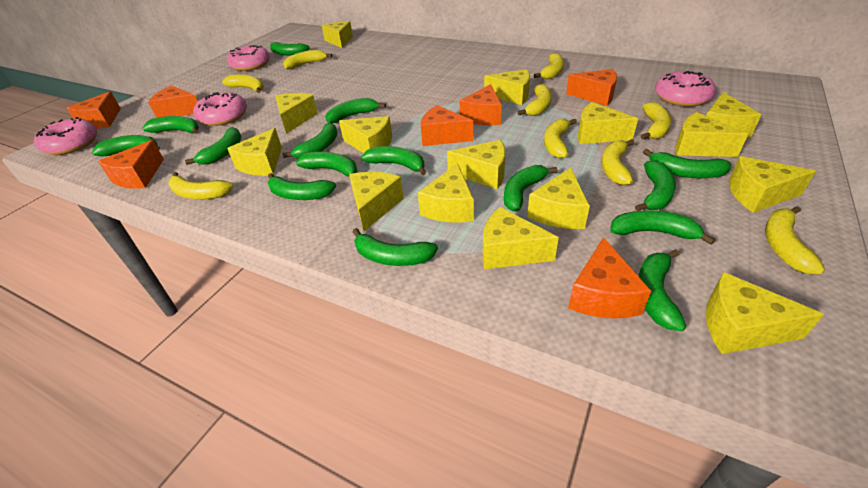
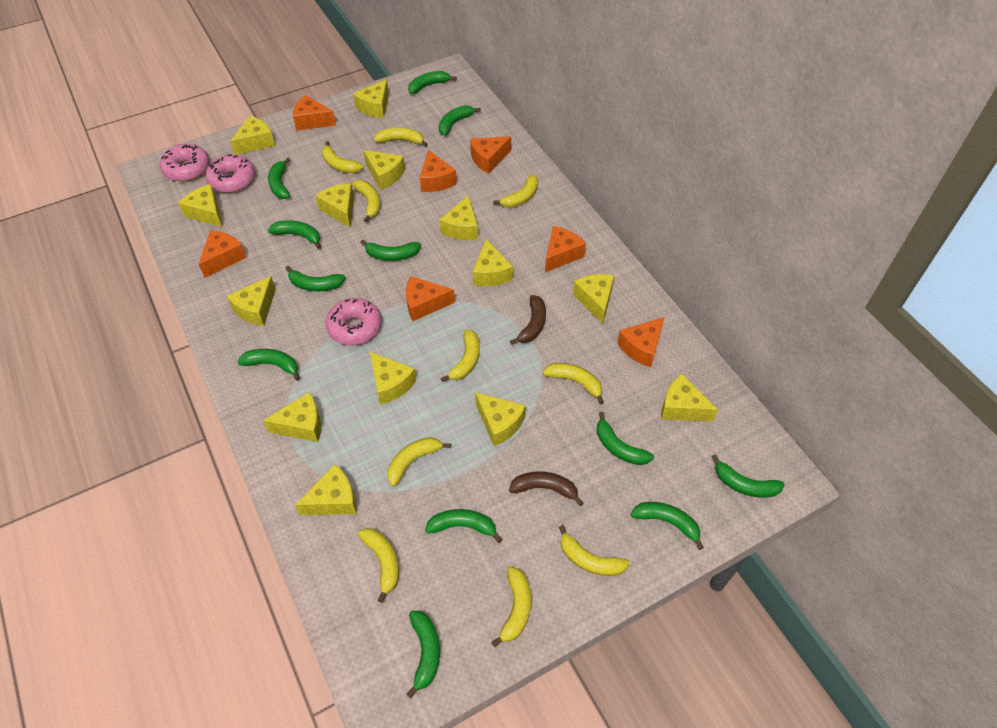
brown banana: none = 0 -> [509,471,584,506] [510,295,546,345] = 2
green banana: [92,135,160,156] [143,116,199,134] [185,127,241,165] [268,173,336,200] [270,42,309,56] [283,123,337,159] [296,152,358,177] [325,98,386,124] [352,228,438,266] [361,146,426,175] [504,165,558,211] [610,211,715,245] [635,160,676,211] [638,249,686,331] [643,149,731,178] = 15 -> [238,349,300,381] [268,158,290,199] [268,220,321,249] [285,266,346,291] [360,239,421,261] [407,611,440,698] [408,71,457,94] [425,509,502,543] [439,105,481,136] [597,412,654,465] [631,502,704,550] [712,454,785,498] = 12
pink donut: [34,117,97,155] [193,92,247,126] [227,45,270,71] [655,71,716,107] = 4 -> [160,144,209,181] [205,154,255,193] [326,298,382,345] = 3
yellow banana: [168,172,233,199] [222,74,264,93] [283,49,332,70] [518,84,552,116] [534,53,564,79] [544,119,577,158] [601,139,634,185] [641,102,671,139] [765,206,825,274] = 9 -> [322,141,363,173] [352,180,380,222] [358,528,399,603] [374,128,428,147] [387,437,451,487] [441,329,480,382] [491,567,531,647] [493,174,538,208] [543,363,604,404] [559,525,630,576] = 10
yellow cheese: [227,128,282,176] [275,93,318,134] [322,21,353,48] [339,116,392,153] [349,172,404,231] [418,164,474,222] [447,140,506,189] [483,207,559,269] [484,69,530,105] [527,168,590,229] [578,102,638,144] [675,112,748,157] [706,92,761,137] [706,272,824,354] [729,156,816,213] = 15 -> [178,184,222,227] [227,276,276,326] [230,116,275,155] [263,392,321,442] [295,464,356,515] [315,183,354,228] [353,79,389,118] [363,150,405,190] [370,352,416,405] [439,195,478,240] [472,239,513,286] [475,392,526,446] [573,274,614,324] [661,374,718,422] = 14

